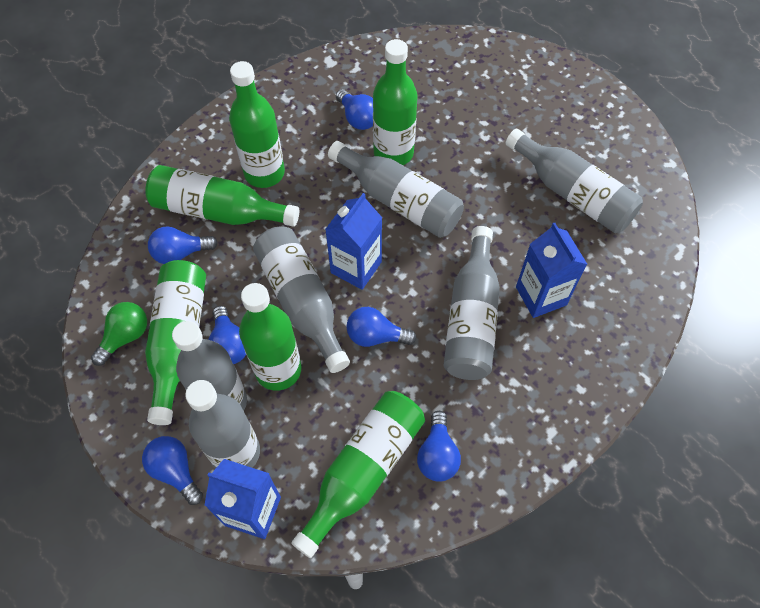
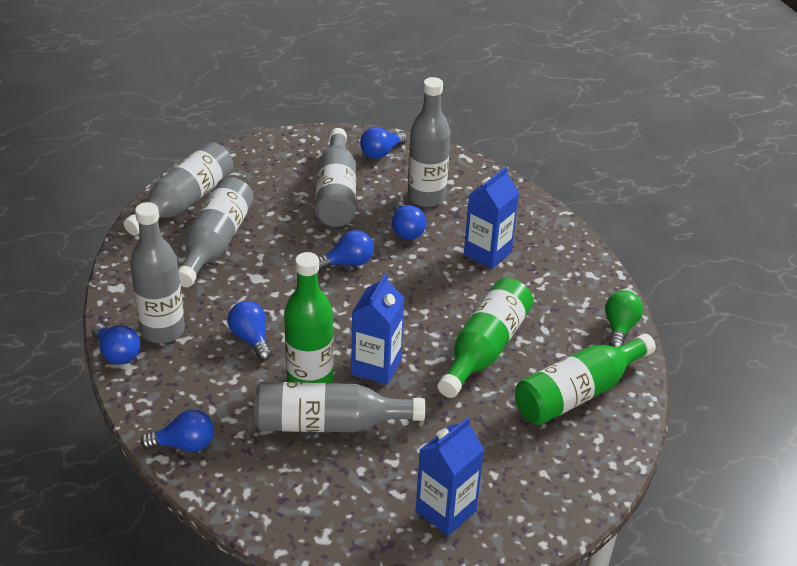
green bottle: [145,165,299,227] [145,260,206,425] [229,61,285,188] [239,283,301,391] [291,391,425,558] [373,39,417,165] = 6 -> [284,252,333,383] [438,278,533,398] [515,334,656,425] = 3

